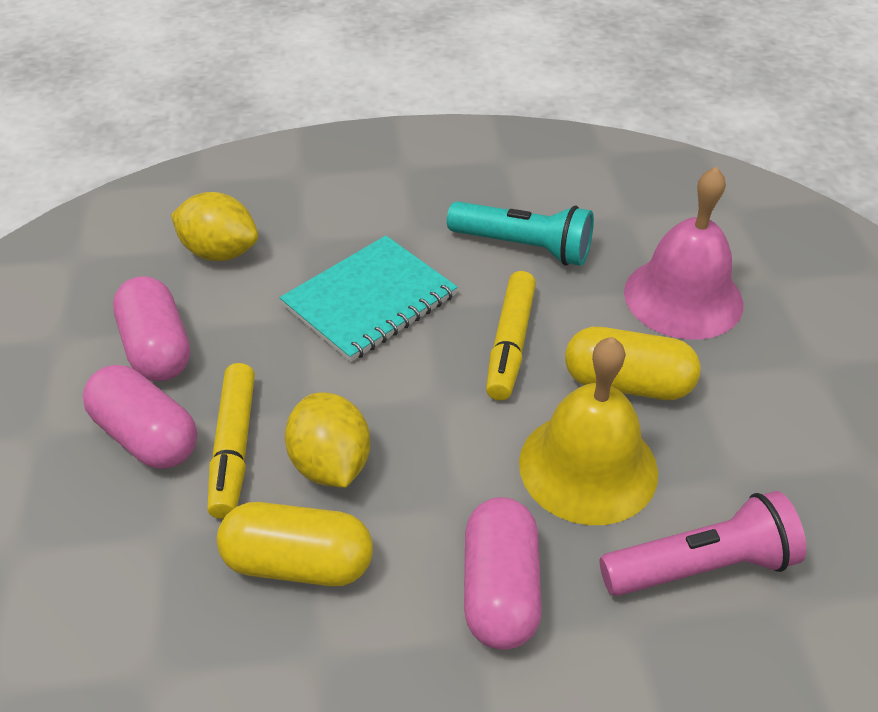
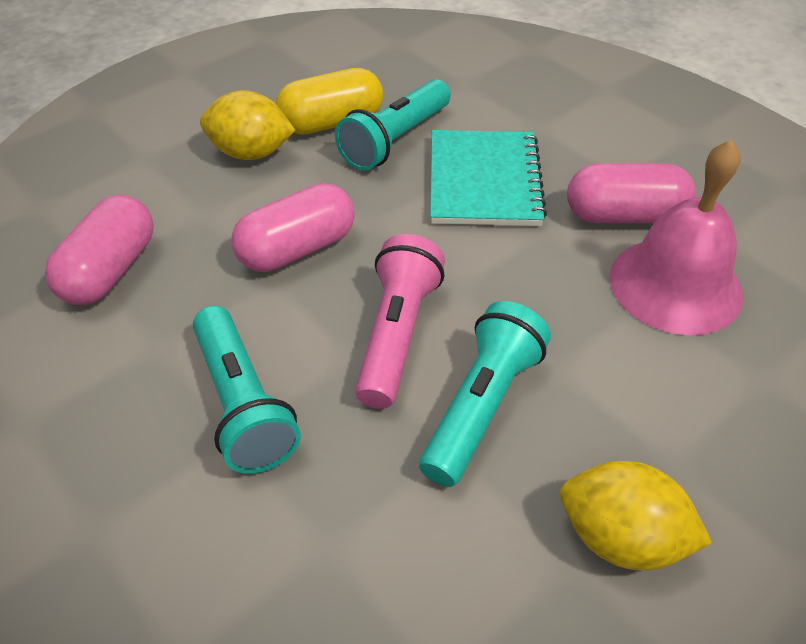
turquoise flashlight: [447,201,594,266] = 1 -> [193,306,301,474] [335,79,451,171] [419,301,551,487] = 3
yellow bell: [519,337,658,525] = 1 -> none = 0
yellow capsule: [217,502,373,587] [565,327,701,400] = 2 -> [276,68,383,135] = 1
yellow marker: [207,363,255,519] [486,271,536,400] = 2 -> none = 0

